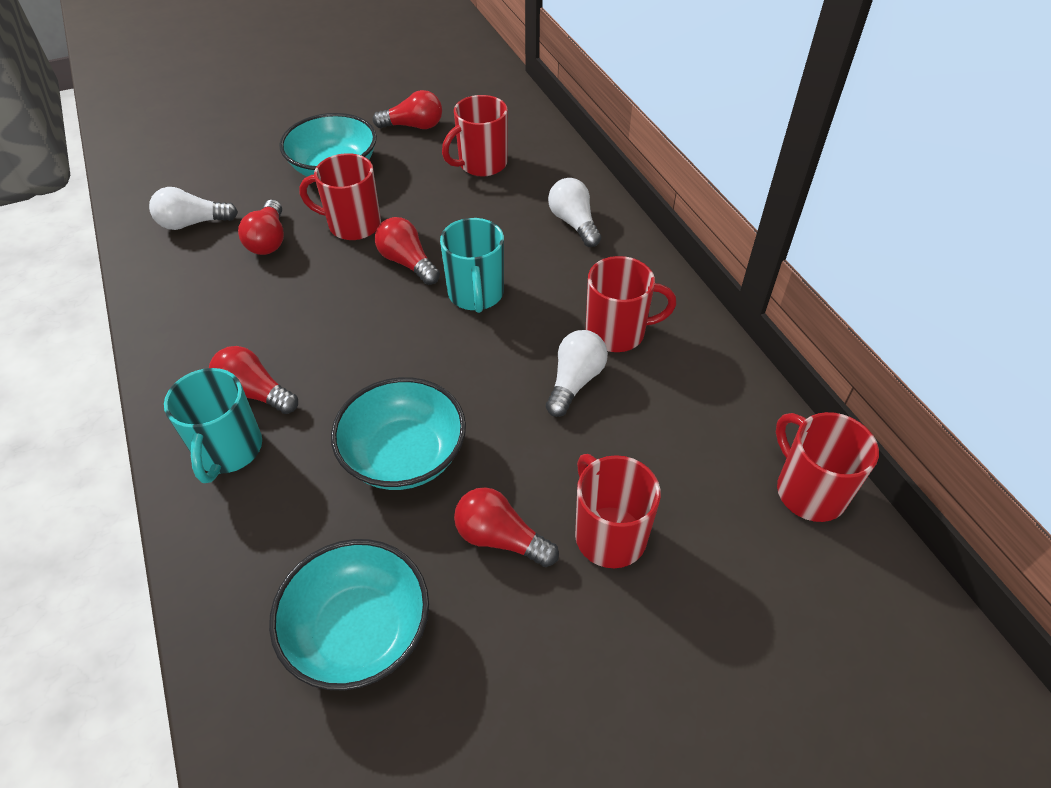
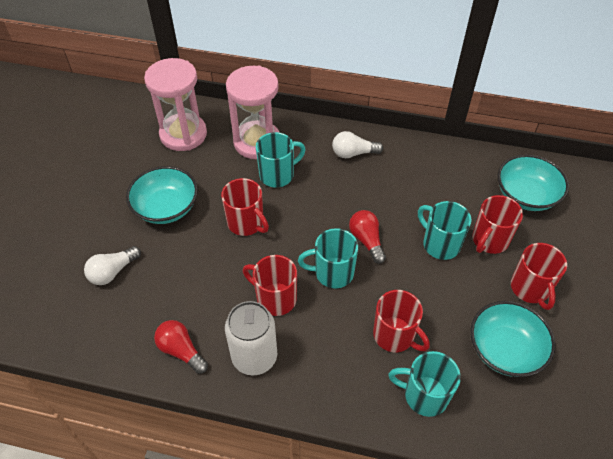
pink hourglass: none = 0 -> [144,58,207,151] [226,66,280,159] = 2
red light bulb: [209,346,298,414] [238,200,284,255] [373,90,442,129] [375,217,440,285] [454,487,559,567] = 5 -> [154,320,208,374] [349,210,386,264] = 2
turquoise mug: [164,368,262,483] [440,218,504,313] = 2 -> [256,132,306,188] [298,228,358,288] [388,351,461,417] [418,201,471,260] = 4
white can: none = 0 -> [225,301,277,375] = 1
white light bulb: [149,187,238,230] [546,330,608,417] [548,178,601,247] = 3 -> [84,246,141,285] [332,131,383,158] = 2

